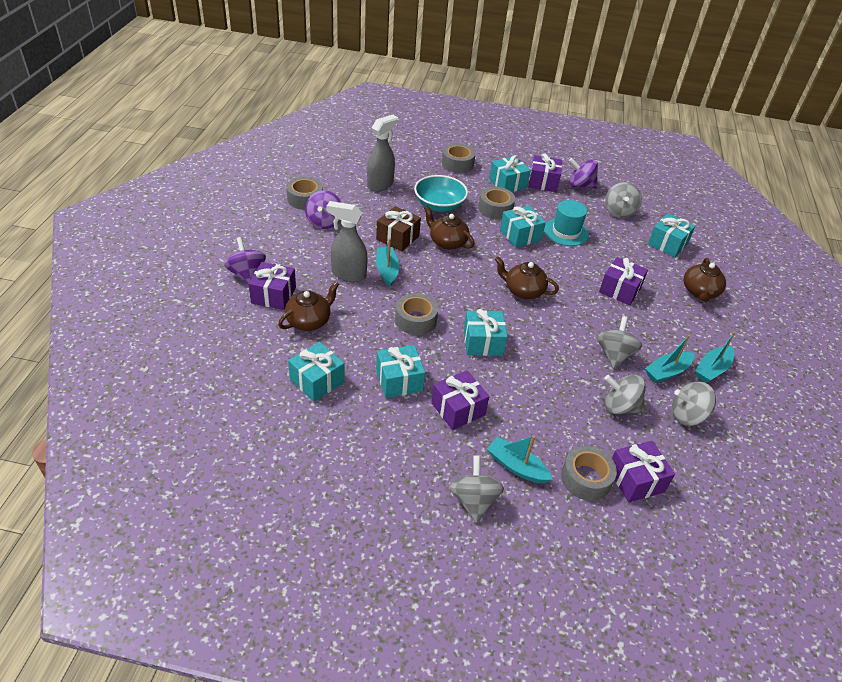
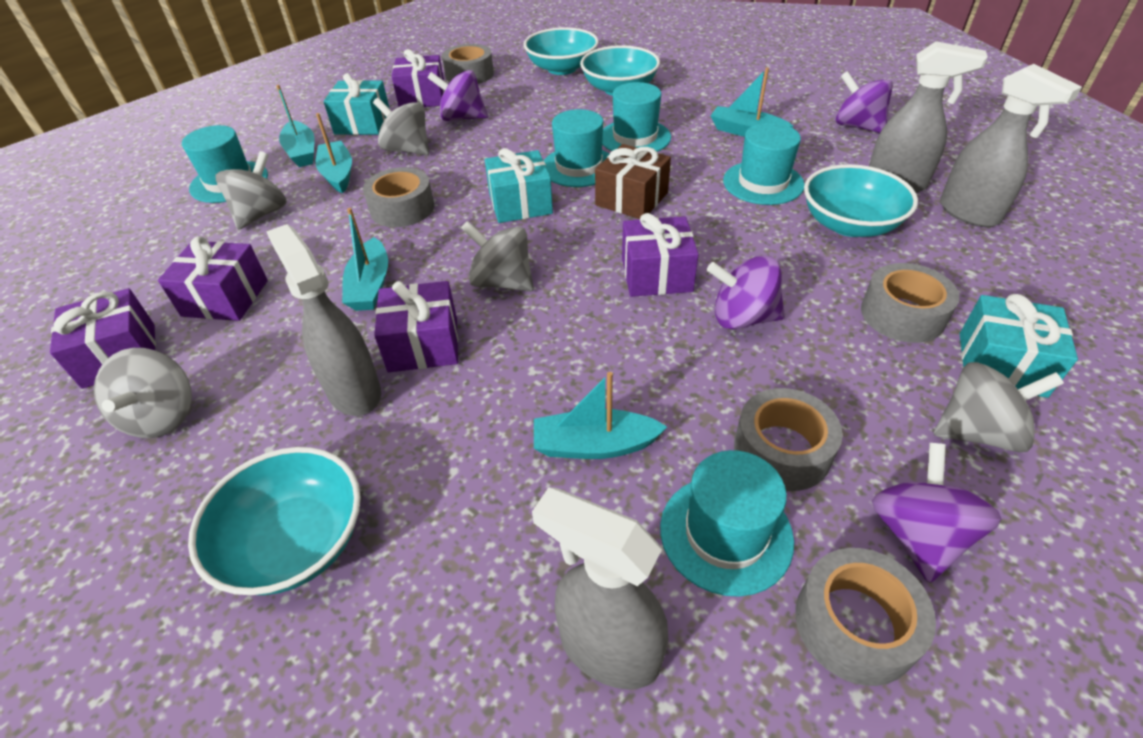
brown teapot: [278,281,339,331] [424,206,475,250] [495,257,559,299] [684,258,726,302] = 4 -> none = 0
grey spray bottle: [326,201,368,282] [367,115,398,192] = 2 -> [266,224,381,416] [532,487,669,690] [869,41,988,193] [940,64,1082,227] = 4
purple spinning top: [224,237,266,284] [305,190,341,229] [569,158,598,189] = 3 -> [428,70,488,121] [707,255,785,330] [836,71,893,133] [872,443,1002,583] = 4
turquoise boat: [376,238,400,287] [487,435,553,484] [645,335,694,383] [695,331,735,383] = 4 -> [276,85,314,167] [315,113,352,194] [342,208,388,311] [534,372,667,459] [711,67,793,137] = 5
turquoise bowl: [414,175,468,212] = 1 -> [188,447,361,595] [524,27,599,75] [580,45,660,96] [804,164,918,237] = 4
turquoise gift: [288,342,345,402] [376,345,425,398] [464,309,507,356] [489,155,531,192] [500,206,546,248] [648,213,695,257] = 6 -> [324,73,390,135] [485,148,553,223] [960,294,1078,398] = 3
turquoise hat: [544,200,589,246] = 1 -> [182,125,268,203] [544,109,609,187] [602,82,671,152] [660,450,794,597] [723,123,805,205] = 5

